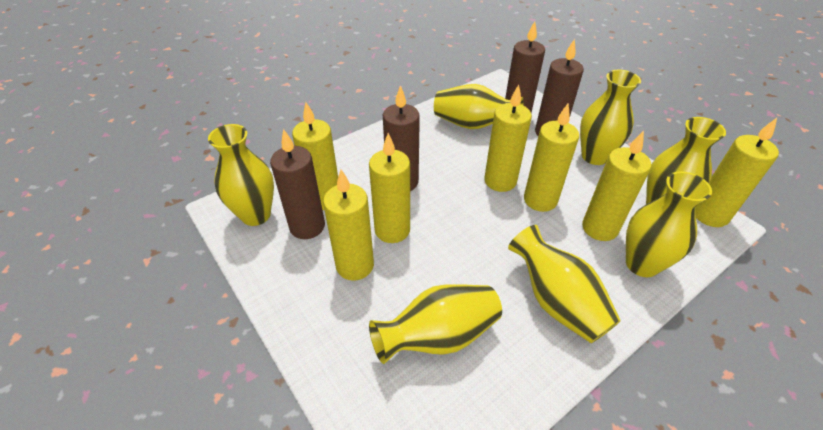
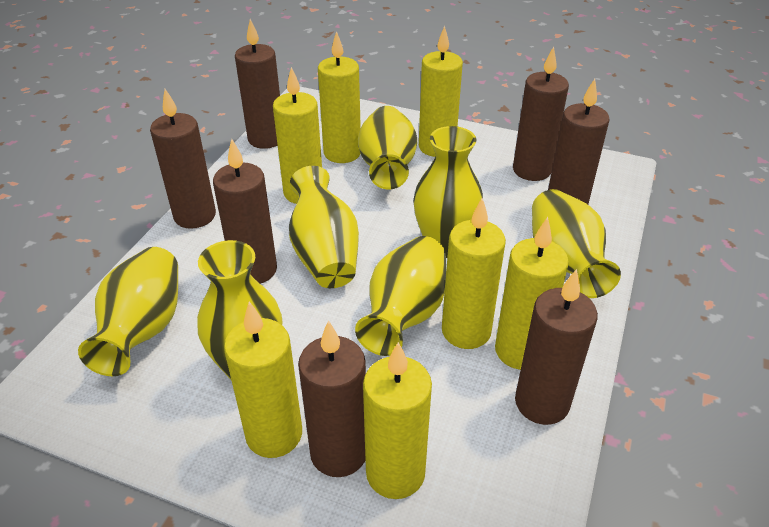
brown candle: [270,129,325,239] [383,85,420,191] [505,21,545,113] [535,39,584,136] = 4 -> [150,89,216,229] [213,139,277,284] [235,19,280,149] [298,320,366,477] [513,46,569,181] [515,269,598,425] [548,79,610,204] = 7

